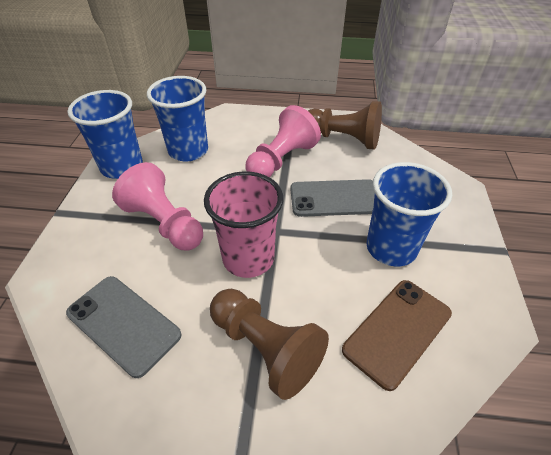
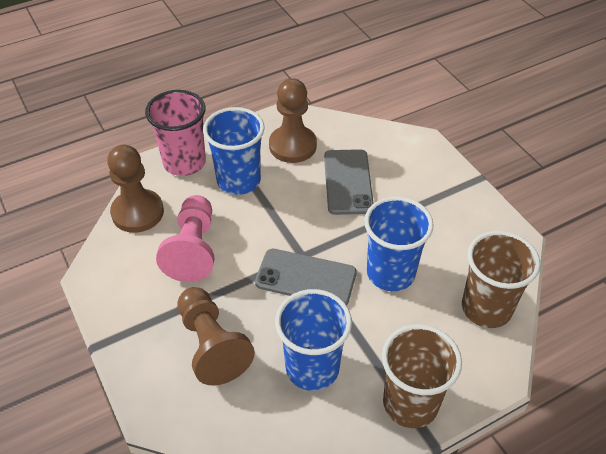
brown cup: none = 0 -> [382,324,462,428] [462,231,541,328] = 2
brown pawn: [210,289,329,400] [308,101,382,150] = 2 -> [107,145,164,233] [177,287,255,386] [269,78,317,163] = 3
brown phone: [342,280,452,391] = 1 -> none = 0
pink pawn: [112,162,203,251] [245,105,321,177] = 2 -> [156,195,214,282] = 1

